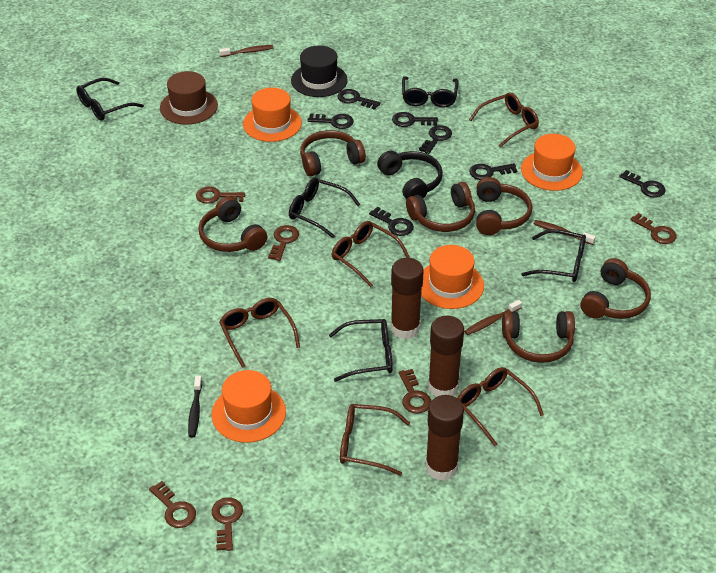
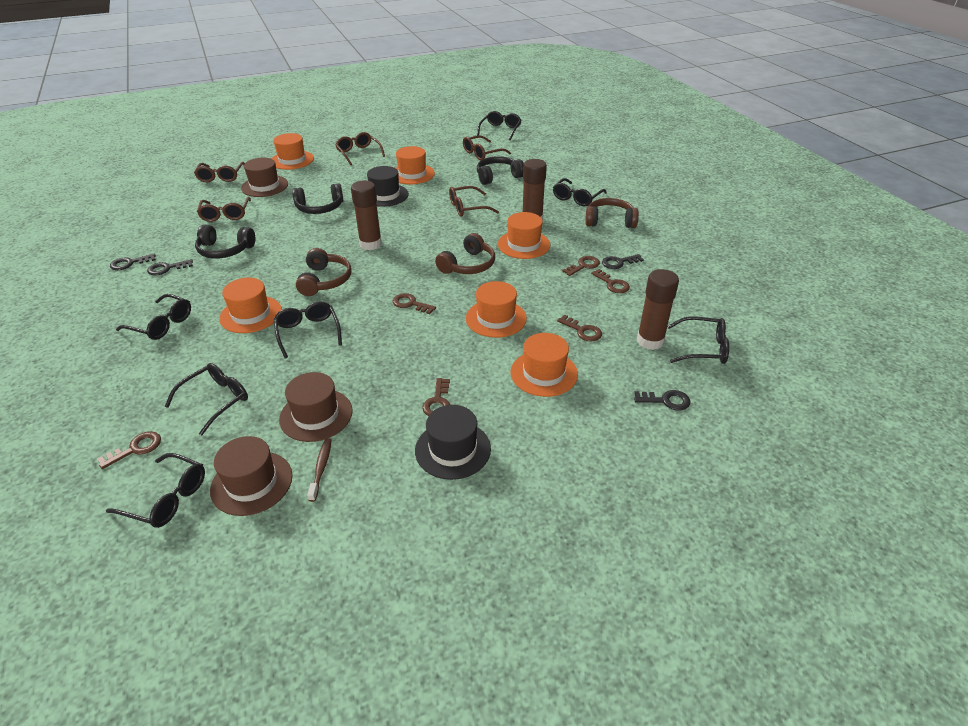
black glasses: [76,78,144,121] [289,178,360,238] [329,319,393,382] [402,76,459,108] [521,229,586,282] = 5 -> [106,453,205,528] [116,294,191,340] [164,363,248,436] [274,301,342,358] [477,111,521,140] [553,178,607,207] [667,316,729,364] = 7
black hat: [291,45,348,97] = 1 -> [367,166,409,207] [415,405,491,480] = 2
black headphones: [377,151,443,199] = 1 -> [195,225,255,259] [292,183,343,214] [477,156,524,185] = 3
black key: [307,114,354,129] [337,89,380,110] [369,207,414,236] [392,112,438,127] [419,125,452,154] [469,163,517,180] [619,170,666,198] = 7 -> [110,254,156,270] [147,259,193,276] [602,254,644,269] [634,390,691,410] = 4
black toothbrush: [188,375,202,438] = 1 -> none = 0
brown hat: [160,71,218,125] = 1 -> [210,436,293,516] [241,158,288,197] [279,372,353,442] = 3
brown headphones: [198,196,267,252] [300,130,366,176] [406,182,475,232] [476,177,532,235] [502,311,575,363] [580,258,651,319] = 6 -> [296,248,352,296] [435,233,495,274] [585,198,639,228] = 3
brown toothbrush: [219,45,273,57] [464,300,522,335] [534,220,596,245] = 3 -> [307,439,332,502] = 1
orange hat: [212,370,286,443] [243,88,302,142] [421,245,484,309] [521,134,583,191] = 4 -> [219,278,282,333] [272,133,314,170] [396,146,435,184] [466,281,527,338] [498,212,550,259] [510,333,578,397] = 6

